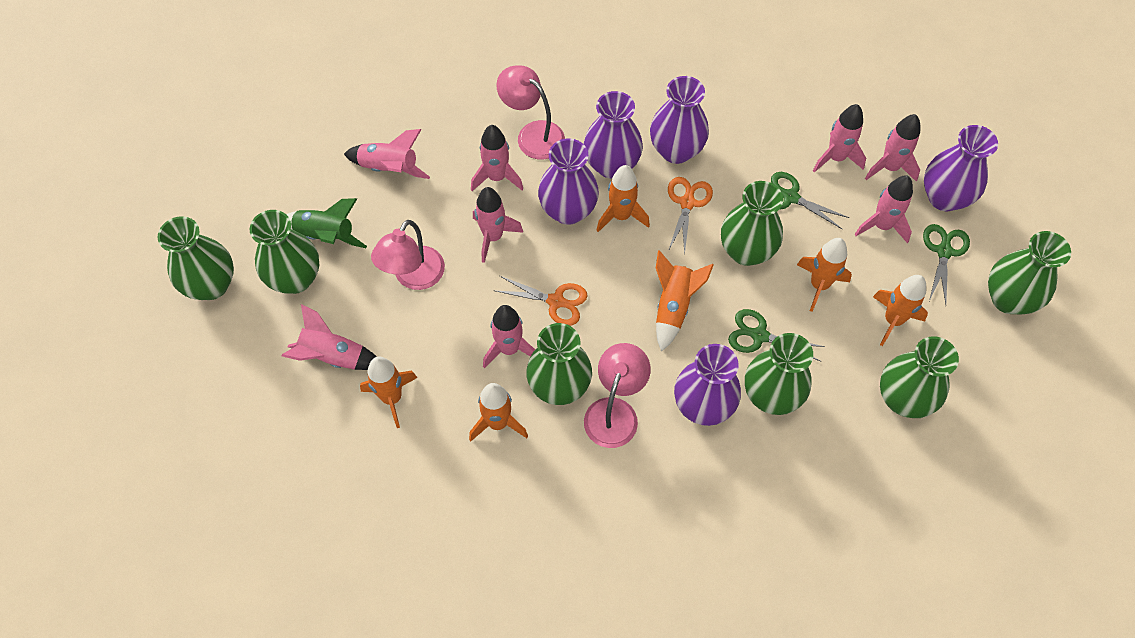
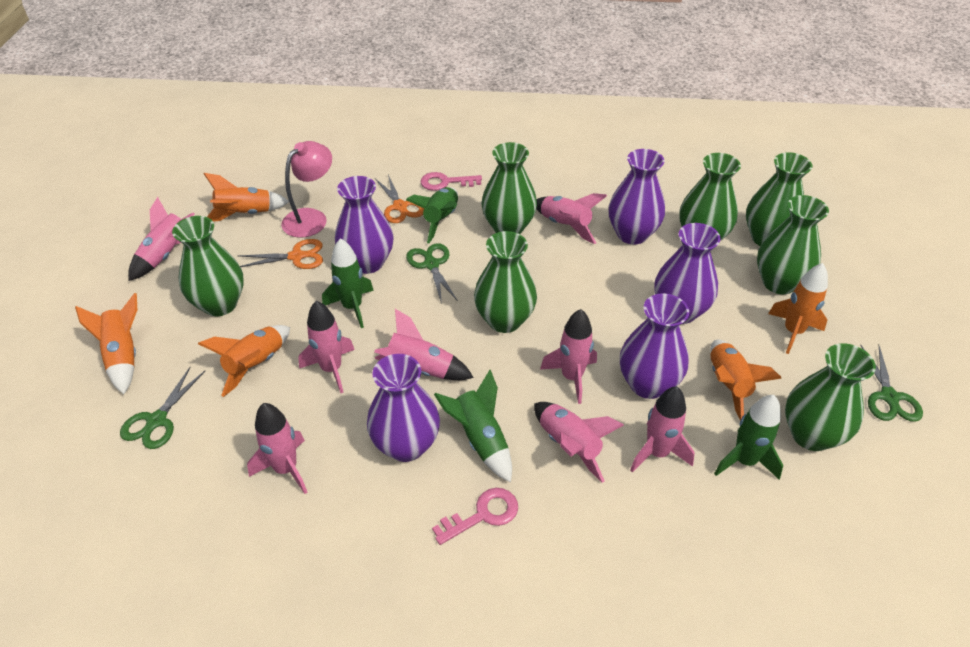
green rocket: [286,198,367,248] = 1 -> [322,238,374,328] [406,187,458,243] [434,370,512,483] [714,395,783,480] = 4
orange rocket: [360,357,417,428] [469,383,528,441] [596,165,650,232] [656,250,714,352] [797,238,852,312] [873,275,928,346] = 6 -> [75,293,137,394] [198,325,290,397] [204,173,289,221] [710,340,782,421] [768,263,828,354] = 5
pink key: none = 0 -> [420,172,482,191] [432,488,518,545] = 2
pink lamp: [371,220,445,290] [496,65,565,160] [584,343,651,448] = 3 -> [281,141,332,237] = 1

